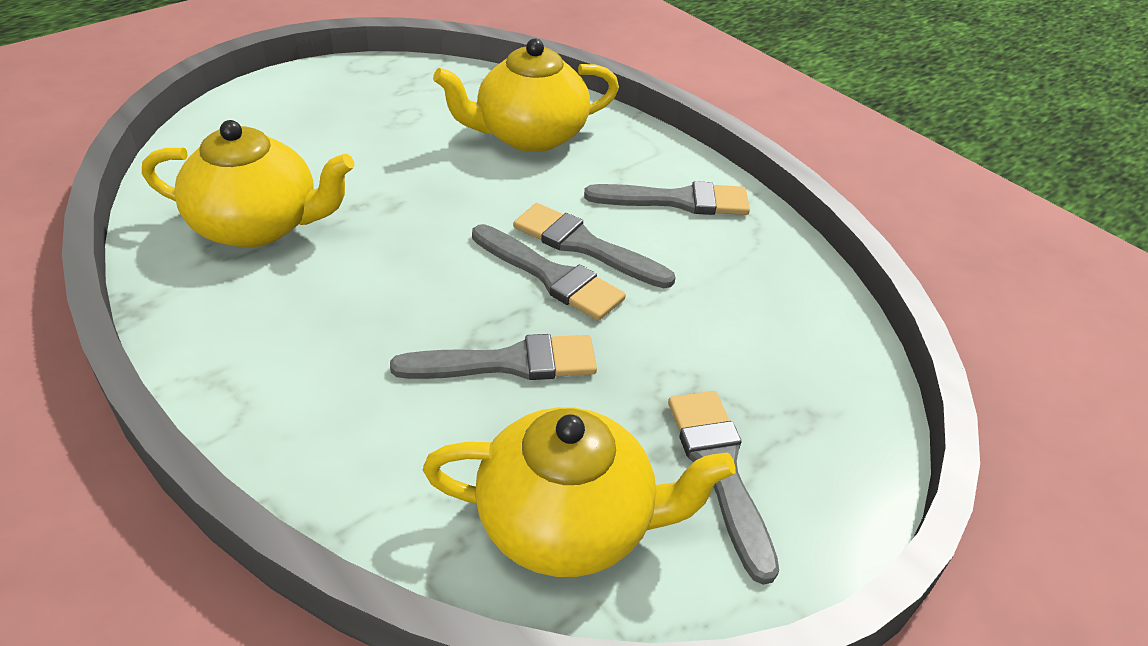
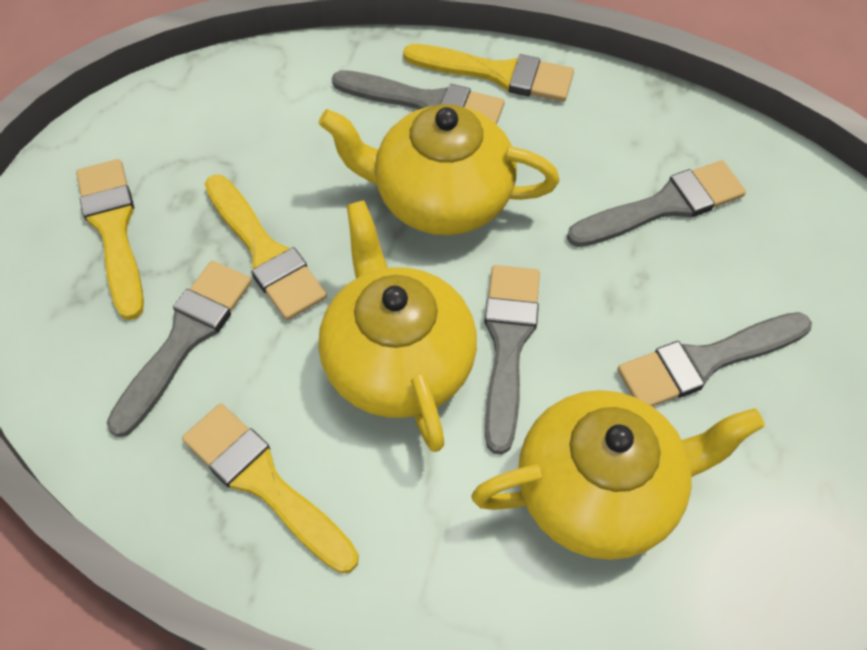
yellow brush: none = 0 -> [76,159,144,320] [182,403,359,574] [205,175,327,320] [403,44,574,102] = 4

